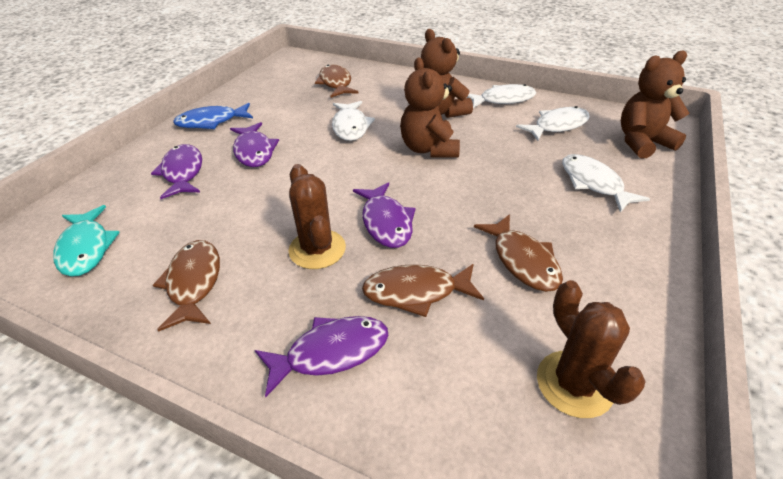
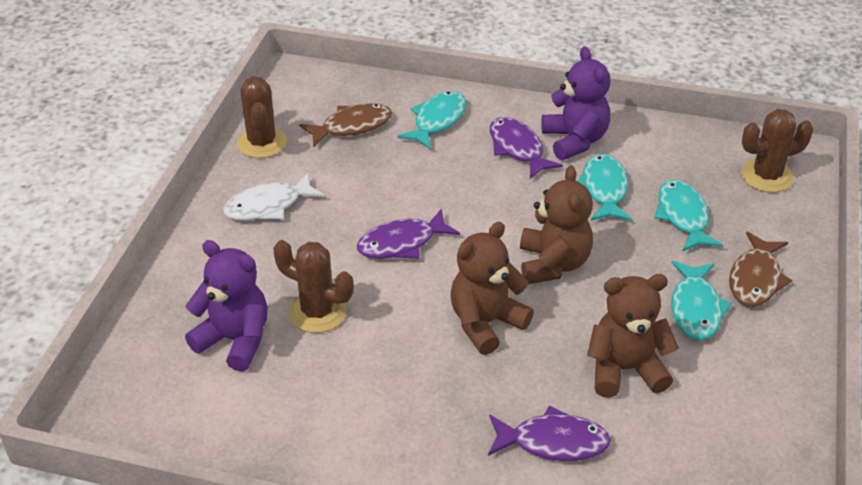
blue fish: [173,103,253,129] = 1 -> none = 0
brown cactus: [288,164,346,269] [537,280,646,418] = 2 -> [237,76,287,158] [273,240,354,333] [741,109,813,193] = 3
brown fish: [153,240,220,332] [315,64,358,98] [362,264,484,317] [474,214,563,292] = 4 -> [299,103,392,147] [729,232,792,307] = 2
purple fish: [151,144,202,199] [230,122,279,167] [255,316,389,397] [353,182,416,248] = 4 -> [357,208,460,259] [488,406,611,461] [490,117,563,179] = 3
purple teddy bear: none = 0 -> [185,240,268,372] [541,47,610,160] = 2
turquoise fish: [53,205,120,277] = 1 -> [397,91,466,149] [577,153,632,221] [654,180,723,252] [671,260,732,340] = 4
white fish: [332,101,375,141] [467,84,536,108] [516,106,590,141] [562,154,650,213] = 4 -> [223,172,325,220] = 1

